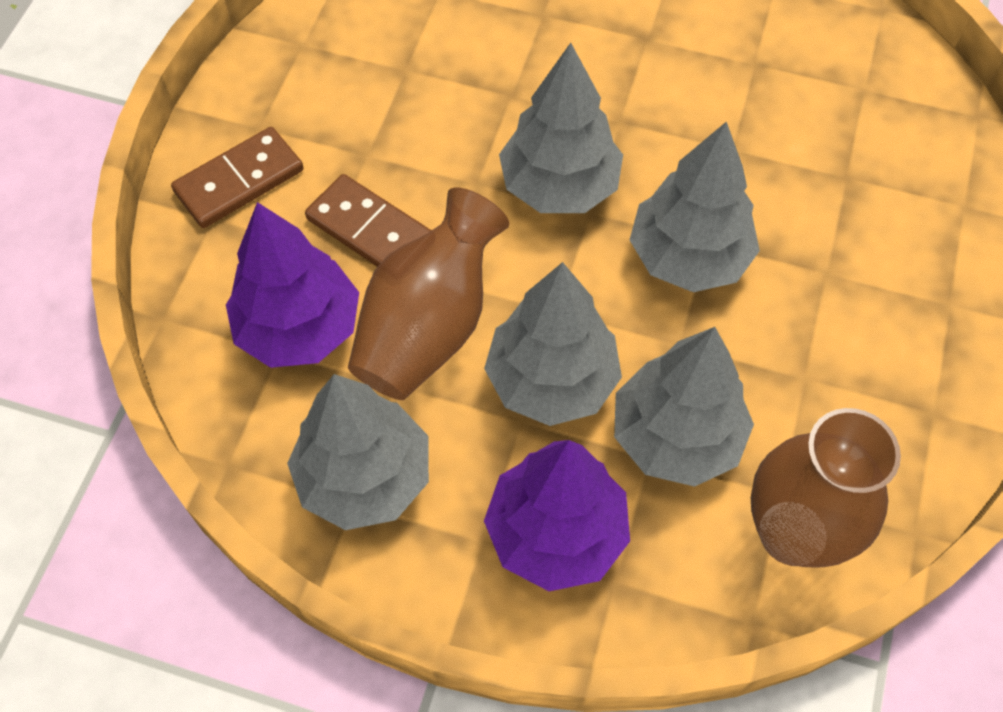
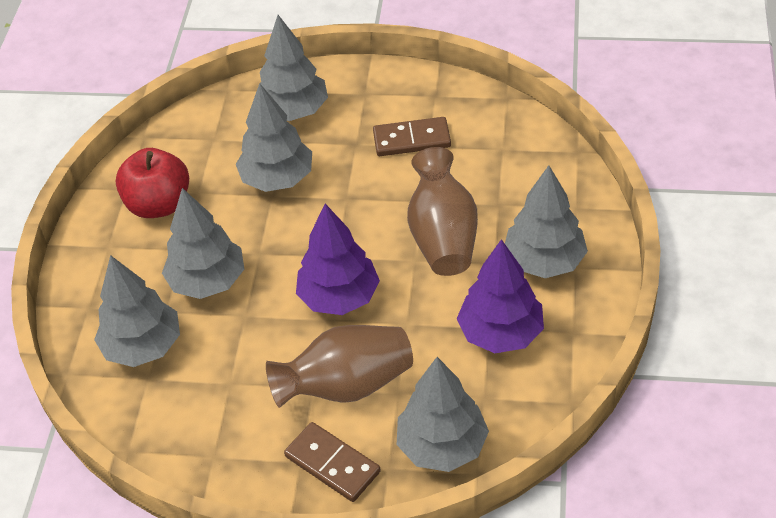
grey tree: [287,374,429,530] [484,262,622,426] [499,43,623,213] [614,327,754,487] [630,121,760,292] = 5 -> [94,255,180,367] [162,188,244,299] [236,83,312,192] [260,15,328,121] [397,357,489,472] [505,165,588,278] = 6
red apple: none = 0 -> [116,148,189,218] = 1

